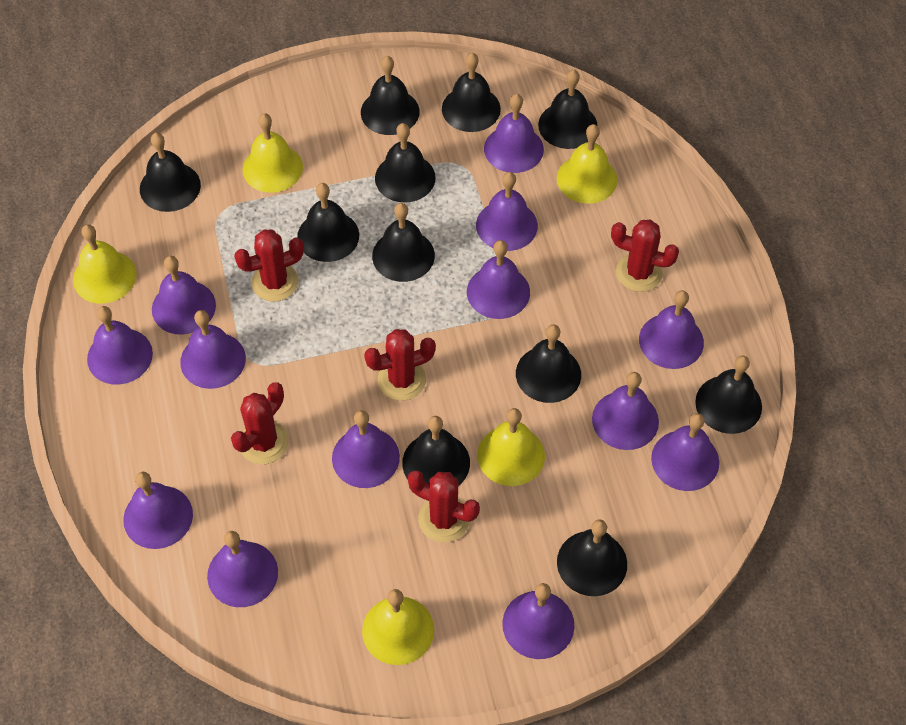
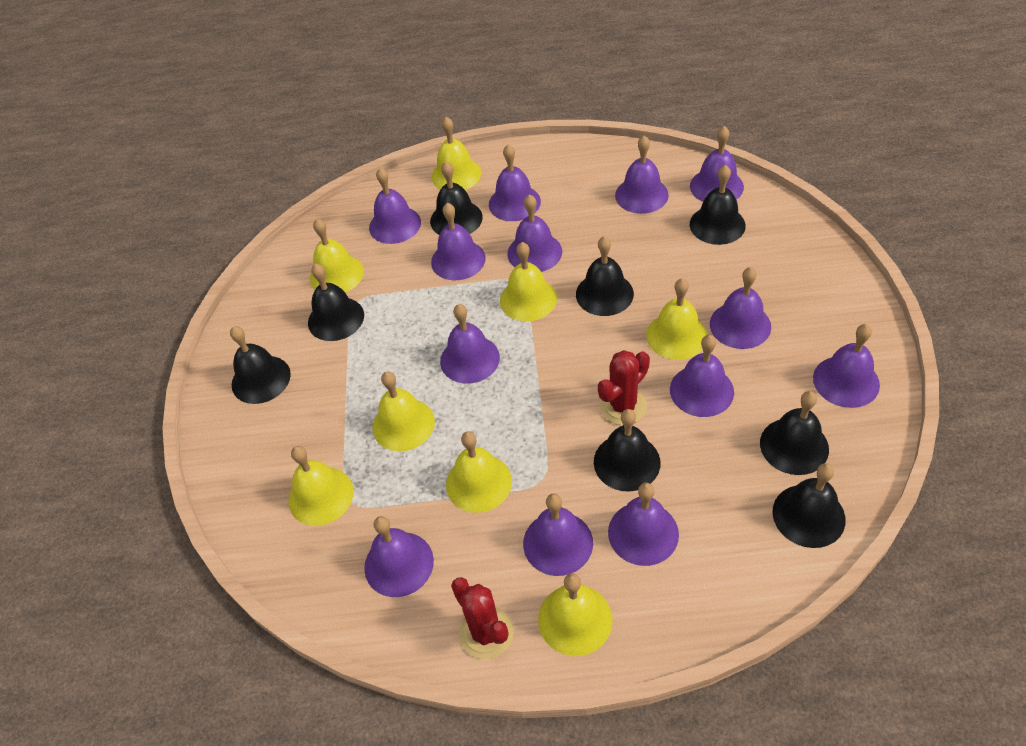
black bell: [140,133,201,212] [297,183,359,262] [361,56,420,135] [372,203,435,282] [375,123,436,203] [402,416,470,486] [442,53,501,132] [516,324,581,403] [538,70,598,149] [557,519,627,596] [695,355,762,434] = 11 -> [230,326,291,404] [308,264,364,341] [430,161,483,235] [576,236,634,316] [594,409,660,492] [690,165,746,245] [760,391,829,475] [772,463,845,548] = 8
red cactus: [231,382,289,464] [234,229,304,301] [364,329,436,401] [408,470,480,542] [611,220,679,292] = 5 -> [451,577,514,660] [598,350,650,425] = 2
yellow bell: [73,225,137,303] [243,113,303,193] [362,589,434,665] [477,408,545,486] [557,124,617,204] = 5 -> [288,446,354,526] [310,219,364,293] [373,372,435,451] [431,117,481,190] [446,431,512,513] [500,242,557,321] [538,573,612,656] [646,278,707,360] = 8

